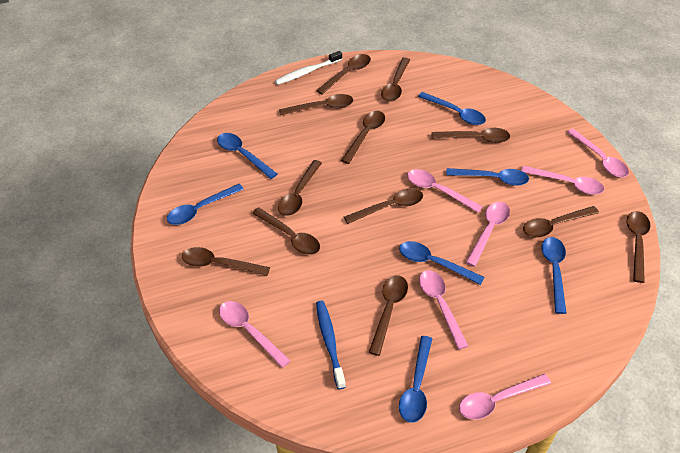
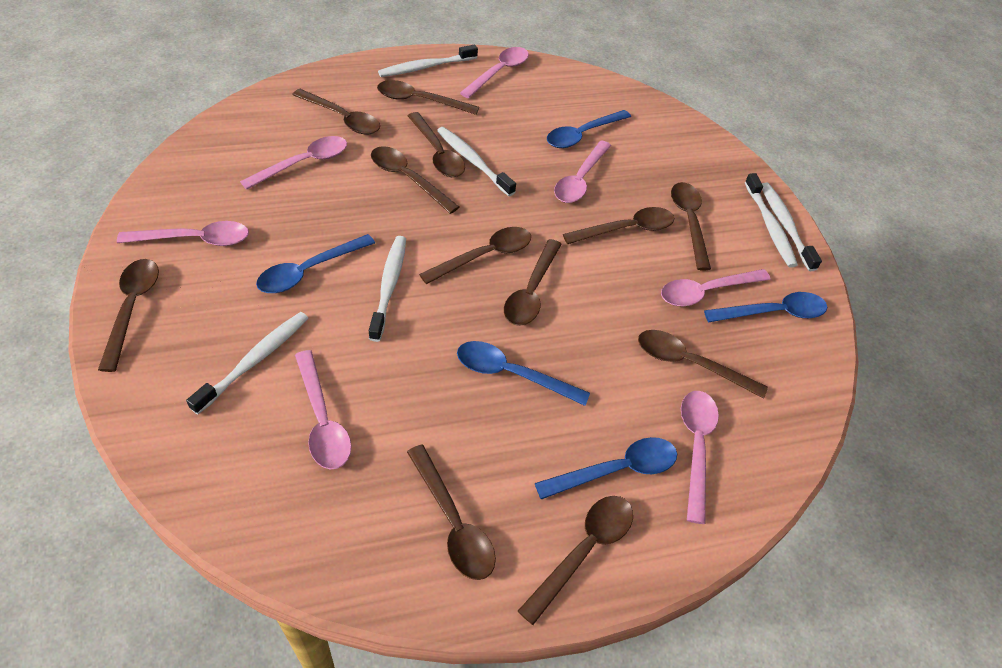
blue spoon: [167,184,244,225] [217,133,277,179] [399,241,484,285] [399,336,432,423] [418,92,486,125] [446,168,529,186] [542,237,566,314] = 7 -> [256,234,375,293] [457,341,590,406] [535,437,677,499] [547,110,631,148] [704,292,827,322] = 5
blue toothbrush: [316,301,346,389] = 1 -> none = 0
white toothbrush: [275,51,342,85] = 1 -> [186,312,308,414] [369,236,406,342] [378,45,478,77] [437,127,516,196] [745,173,798,268] [762,183,822,271] = 6

